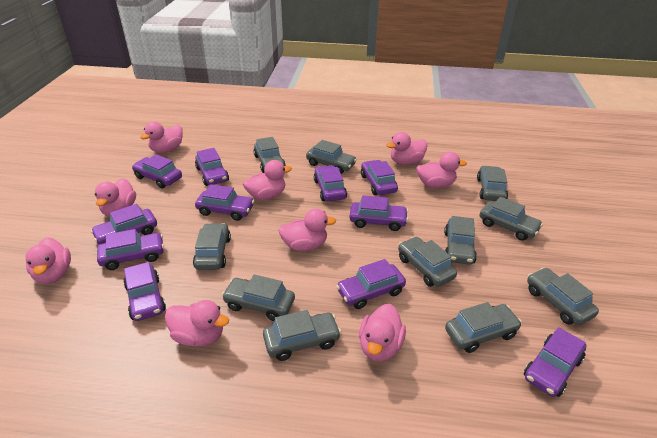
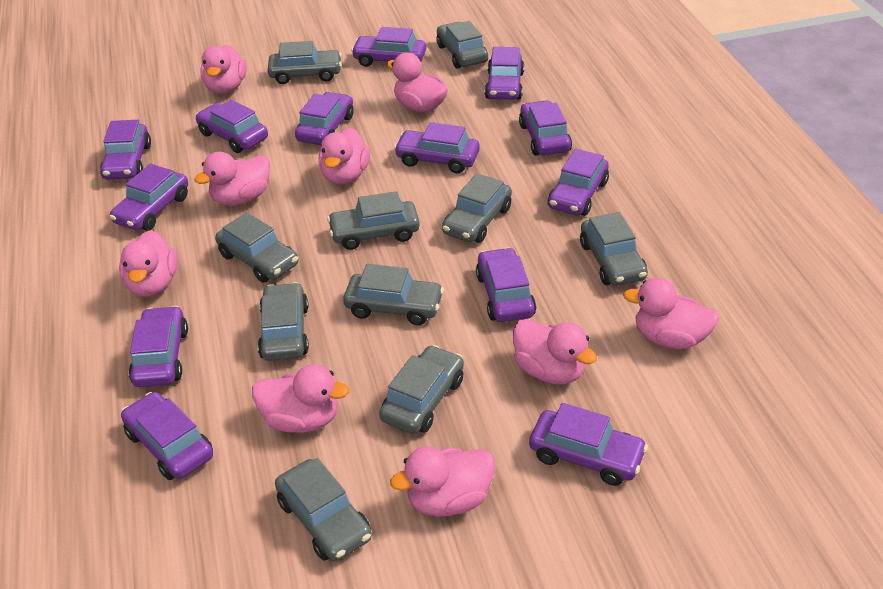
grey car: [193,223,231,270] [222,274,295,321] [254,137,286,173] [263,310,341,361] [306,140,357,174] [398,237,457,287] [444,216,477,265] [445,302,522,353] [477,166,508,201] [479,197,543,241] [527,267,599,325] = 11 -> [215,212,298,283] [258,282,309,361] [268,41,342,84] [275,458,372,561] [327,191,420,250] [343,264,444,325] [379,345,464,434] [437,21,488,69] [442,173,512,243] [580,212,648,286] = 10
purple car: [91,204,157,245] [97,229,164,270] [123,262,166,321] [132,154,182,189] [195,148,229,186] [195,184,254,221] [314,165,347,202] [336,259,406,309] [349,195,408,231] [361,160,398,195] [524,327,586,397] = 11 -> [100,120,151,179] [110,164,188,231] [121,392,213,480] [129,306,188,387] [195,100,268,153] [295,92,354,145] [351,27,426,67] [394,122,480,173] [476,247,536,322] [485,47,524,100] [519,100,572,155] [529,403,648,486] [548,149,609,216] = 13

